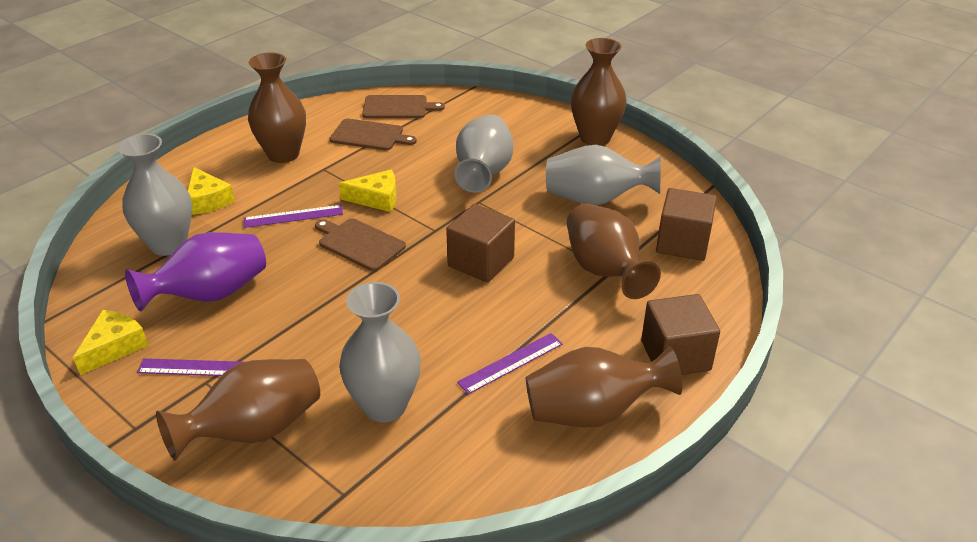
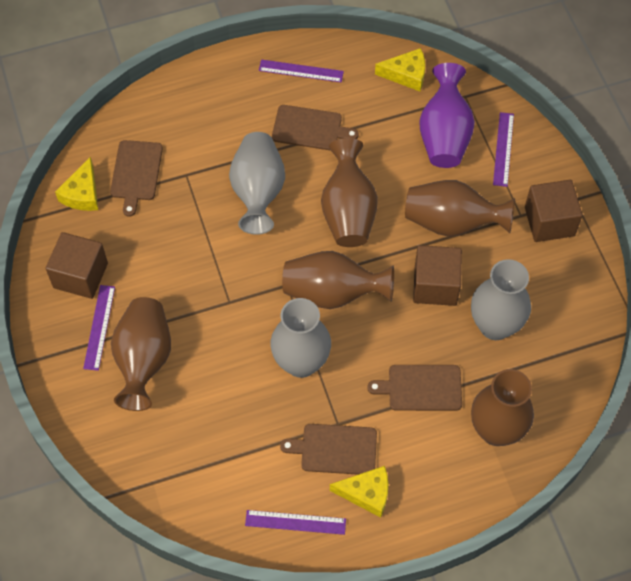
brown cutting board: [315,218,406,271] [329,119,417,151] [362,95,445,118] = 3 -> [110,140,163,217] [272,105,359,150] [280,424,377,475] [367,365,462,411] = 4
grey vase: [117,133,192,256] [339,282,421,422] [455,114,513,193] [546,145,661,205] = 4 -> [229,132,285,235] [270,298,331,378] [471,259,531,340] = 3
purple ruler: [137,358,243,376] [244,205,343,228] [457,333,563,394] = 3 -> [83,285,115,371] [245,510,346,535] [259,59,344,82] [493,112,514,187] = 4

